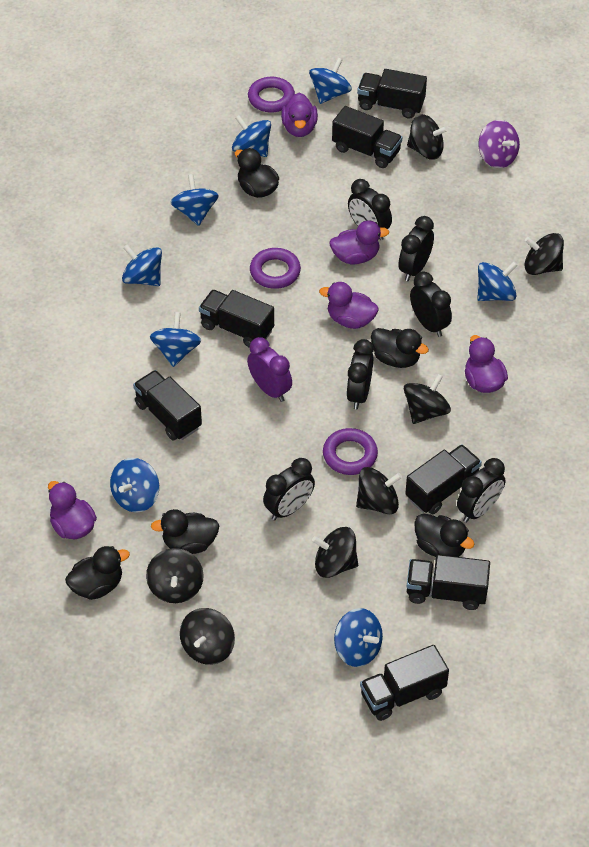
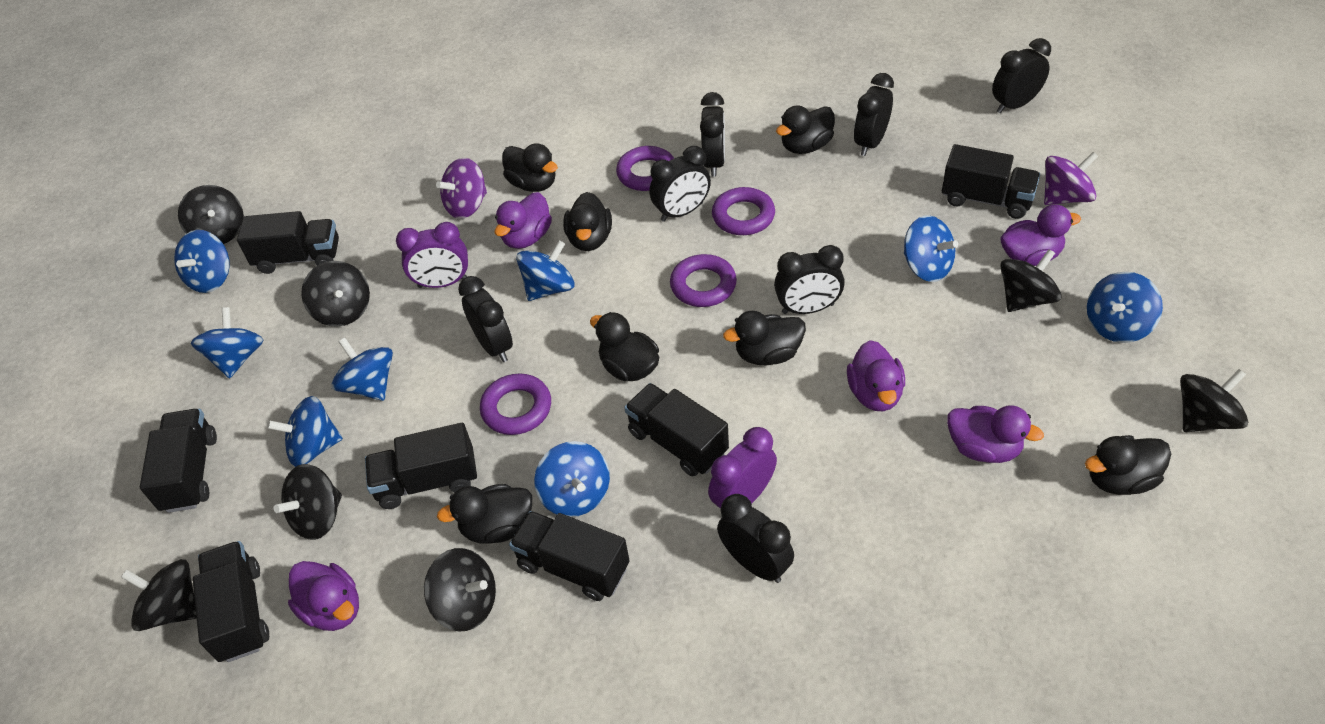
black clock: [263,458,315,521] [346,339,374,409] [348,179,392,240] [399,216,434,281] [410,272,452,337] [457,458,505,522] = 6 -> [458,276,513,362] [650,146,711,222] [700,92,725,177] [717,494,794,583] [774,245,845,314] [854,73,894,156] [992,38,1051,113] = 7
black duck: [65,546,130,600] [151,509,220,554] [235,148,279,198] [371,328,429,368] [414,513,474,557] = 5 -> [437,484,532,544] [502,143,558,192] [563,192,612,251] [590,312,659,381] [723,311,806,365] [776,105,835,154] [1085,435,1171,495] = 7
purple clock: [247,337,292,402] = 1 -> [396,222,468,288] [708,427,777,516] = 2
purple ring: [248,77,295,112] [250,248,301,289] [323,428,378,475] = 3 -> [480,373,551,435] [616,146,674,191] [670,254,737,307] [712,187,775,235] = 4
purple spinning top: [478,120,520,168] = 1 -> [436,158,487,219] [1044,152,1098,205] = 2

